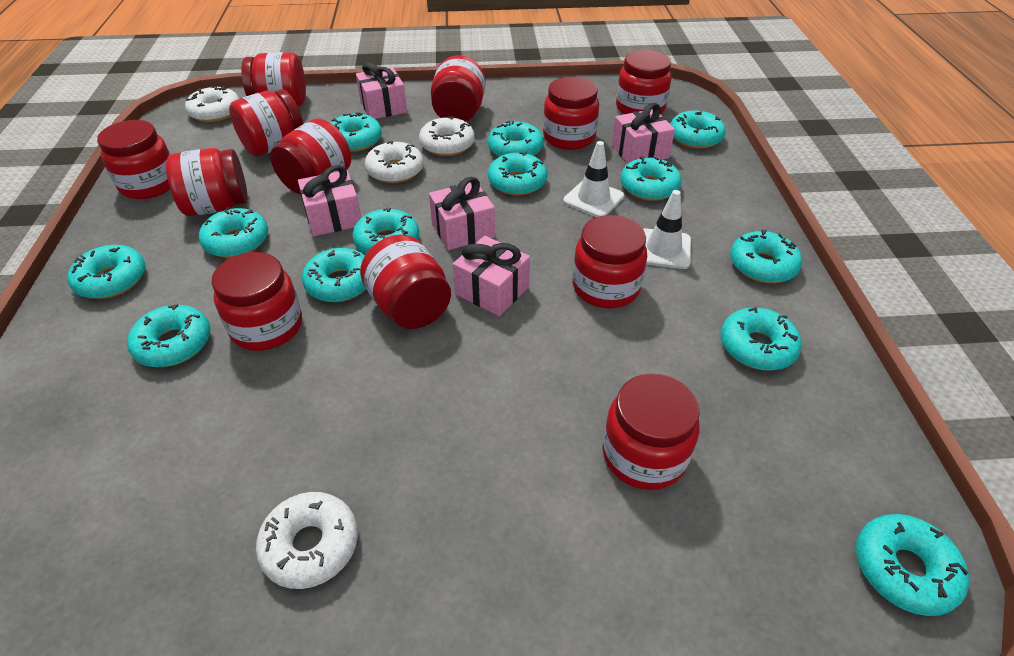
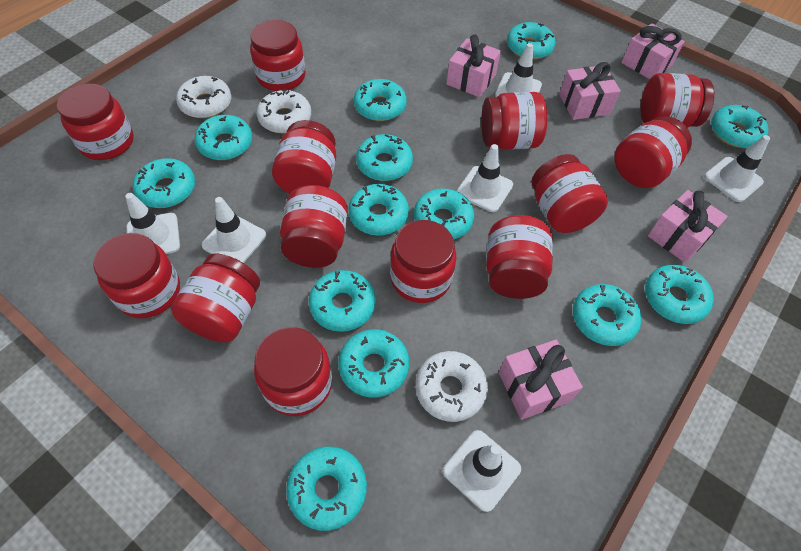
red jar: [97,120,170,199] [166,148,248,216] [212,252,302,351] [229,89,304,156] [241,52,306,106] [270,119,351,194] [360,235,451,329] [431,55,486,122] [543,77,599,150] [573,215,647,309] [602,373,700,490] [616,50,672,114] = 12 -> [57,84,134,160] [93,233,180,318] [171,254,260,343] [250,20,306,91] [254,327,332,416] [272,120,336,194] [280,185,348,268] [390,220,456,303] [481,92,547,149] [486,215,553,299] [532,154,608,233] [614,116,692,188] [640,73,714,128] = 13
white donut: [185,86,239,122] [256,492,358,589] [364,141,424,183] [419,117,475,156] = 4 -> [176,76,231,118] [257,89,311,133] [415,351,488,422] = 3
white traffic cone: [563,141,624,217] [643,190,691,269] = 2 -> [125,193,180,254] [202,197,266,263] [443,430,521,512] [457,144,513,212] [495,43,542,97] [704,135,770,202] = 6

